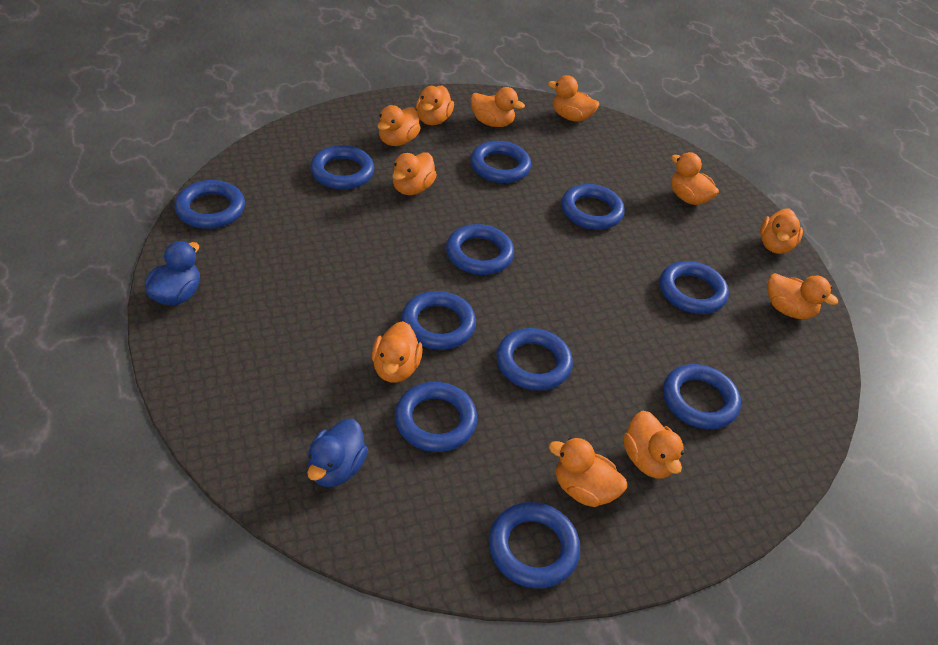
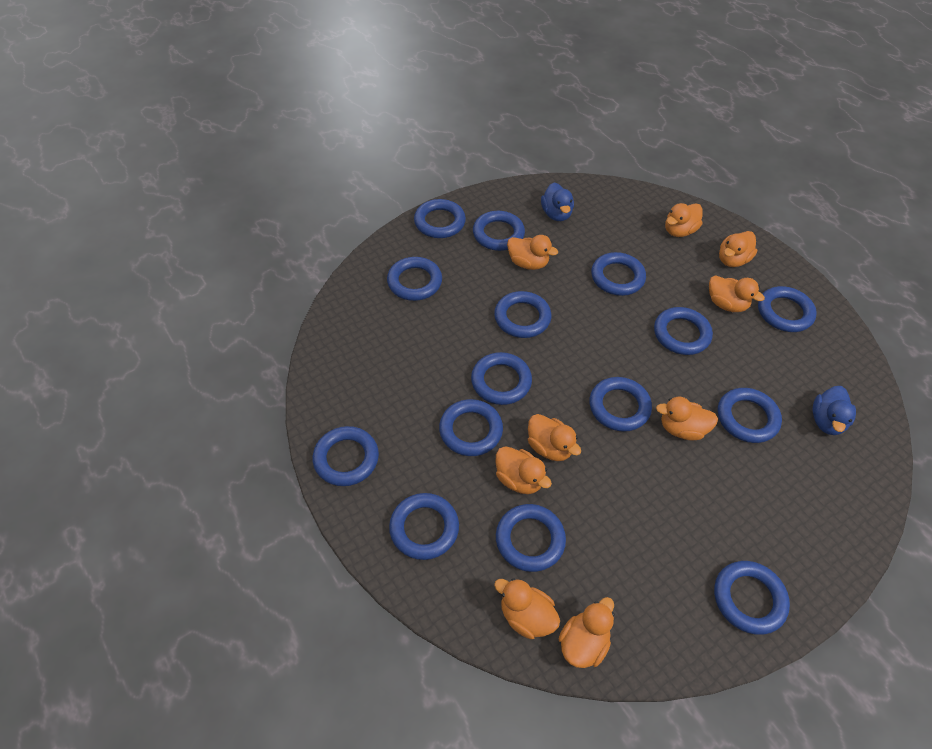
blue ring: [175,180,245,229] [310,145,374,190] [395,382,477,452] [401,291,476,350] [446,224,514,275] [470,141,531,183] [489,502,580,588] [496,328,573,390] [561,184,624,230] [660,261,729,314] [663,364,741,429] = 11 -> [313,426,379,486] [387,257,442,301] [389,493,459,560] [414,199,466,238] [439,399,503,456] [471,352,532,405] [473,211,525,251] [494,291,551,338] [496,504,566,572] [589,377,652,432] [591,252,646,296] [654,307,713,355] [714,561,790,634] [718,388,782,443] [758,286,817,332] = 15
orange duck: [372,321,423,382] [377,105,421,146] [392,152,437,195] [416,85,454,125] [471,87,525,127] [548,75,599,122] [549,438,627,507] [623,411,684,479] [671,152,719,205] [760,208,803,254] [767,273,838,319] = 11 -> [494,578,560,639] [495,446,552,494] [507,235,558,270] [528,414,581,461] [559,597,614,668] [656,397,718,440] [665,203,703,237] [709,275,765,312] [719,231,757,267] = 9

